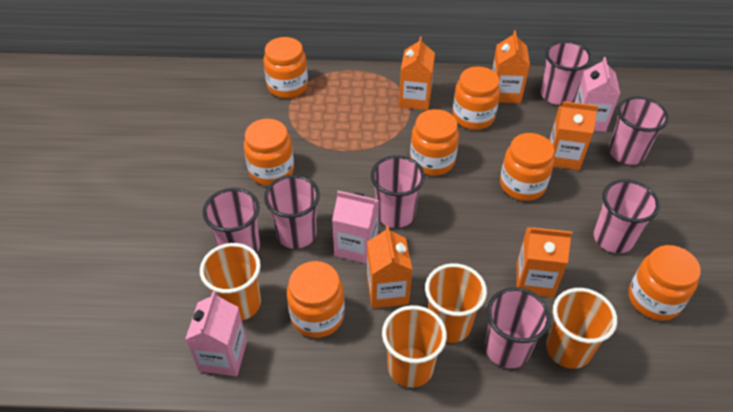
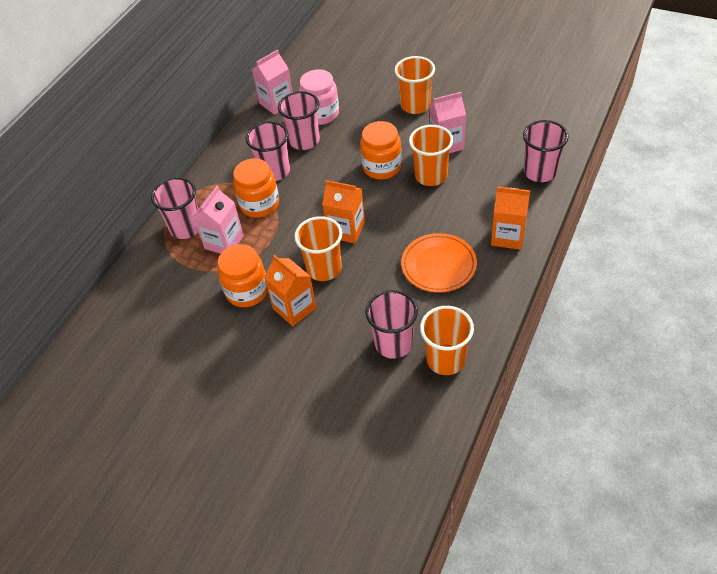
orange carton: [367,225,412,308] [399,36,435,110] [492,30,530,103] [516,227,572,297] [549,101,598,170] = 5 -> [264,255,317,326] [322,180,365,244] [491,186,530,250] = 3
orange jar: [244,119,294,186] [263,37,308,98] [287,261,345,338] [410,109,459,176] [453,66,500,130] [500,133,554,201] [629,245,701,320] = 7 -> [218,244,268,307] [233,159,279,218] [360,121,402,180] = 3
orange plate: none = 0 -> [401,233,477,293] = 1
pink cup: [203,188,260,253] [264,175,320,249] [371,155,425,228] [485,287,551,368] [541,41,592,105] [594,179,660,253] [609,96,669,165] = 7 -> [151,177,198,239] [246,121,290,181] [278,91,320,150] [365,290,418,359] [523,120,569,182] = 5
pink jar: none = 0 -> [299,69,339,125] = 1

